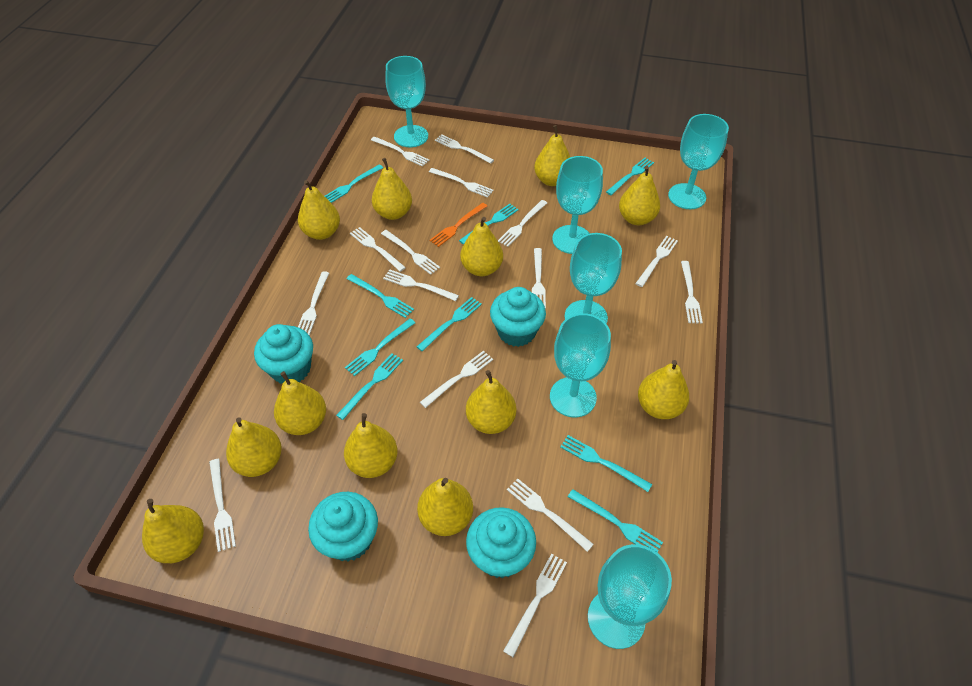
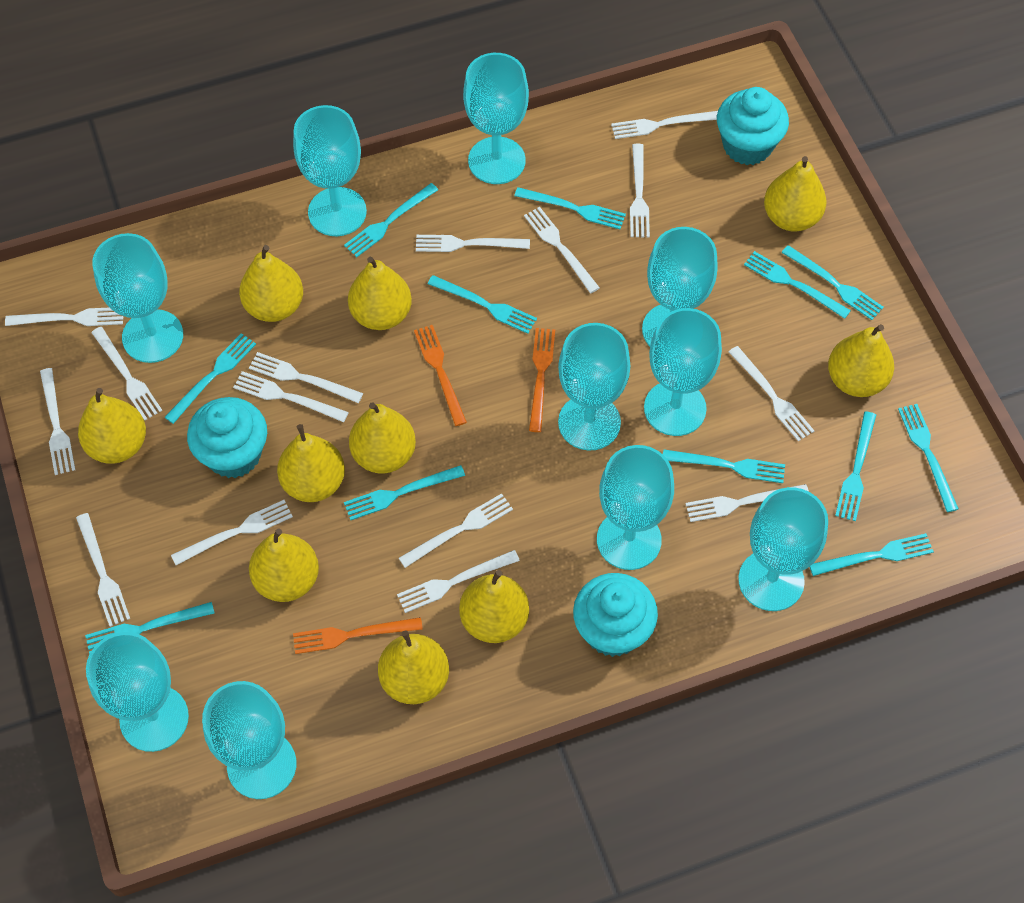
orange fork: [430,203,487,247] = 1 -> [293,617,423,654] [414,325,467,426] [529,328,555,432] = 3
turquoise cupcake: [254,324,313,384] [308,492,378,561] [466,507,536,578] [490,287,546,347] = 4 -> [187,397,267,478] [573,573,658,657] [717,87,789,165] = 3
turquoise fork: [325,164,383,203] [336,353,403,420] [345,318,415,376] [347,274,414,318] [417,297,482,352] [459,204,519,245] [560,435,652,492] [568,489,663,552] [606,158,654,195] = 9 -> [85,602,214,655] [165,333,256,424] [344,183,438,257] [344,465,465,520] [428,275,537,334] [514,187,626,229] [663,450,785,483] [744,251,851,319] [781,245,884,320] [810,533,934,576] [835,411,876,521] [898,404,959,512] = 12
turquoise goblet: [385,56,428,147] [550,313,611,418] [552,156,603,254] [565,233,622,324] [588,544,672,649] [668,114,729,209] = 6 -> [86,632,189,752] [92,233,183,363] [202,681,296,799] [293,105,367,236] [463,53,529,184] [558,323,630,451] [597,445,674,570] [642,227,718,346] [644,308,722,436] [738,487,828,611] = 10
yellow pear: [142,499,204,563] [226,417,282,477] [274,371,326,435] [298,180,340,240] [344,413,398,478] [372,158,412,220] [417,478,473,536] [460,217,503,276] [466,370,516,434] [534,125,570,186] [619,166,660,225] [638,360,689,419] = 12 -> [78,388,146,464] [239,245,303,322] [249,529,319,602] [277,424,345,502] [348,257,412,330] [349,402,416,473] [378,630,449,704] [459,570,529,643] [764,156,826,231] [828,325,894,397] = 10

